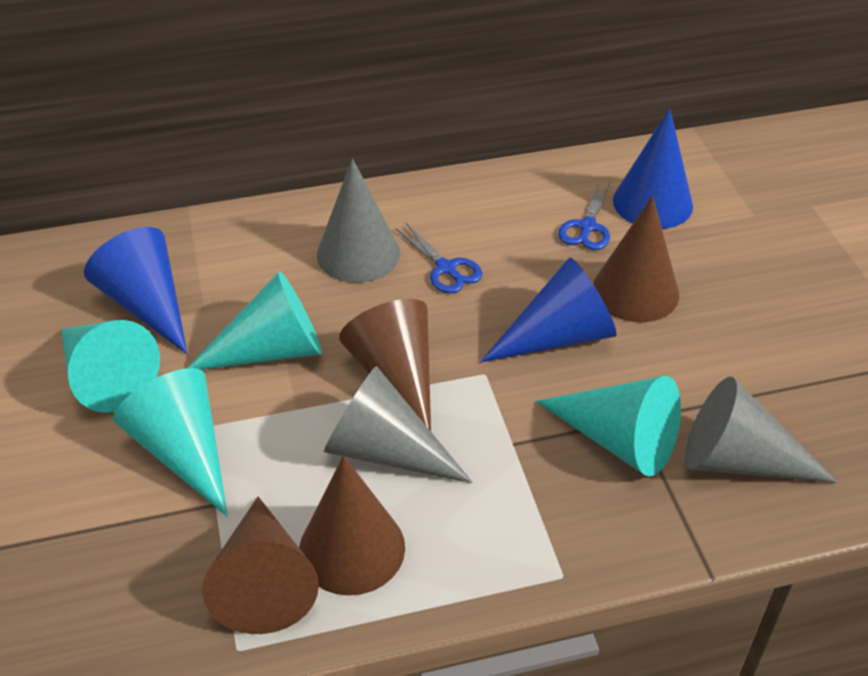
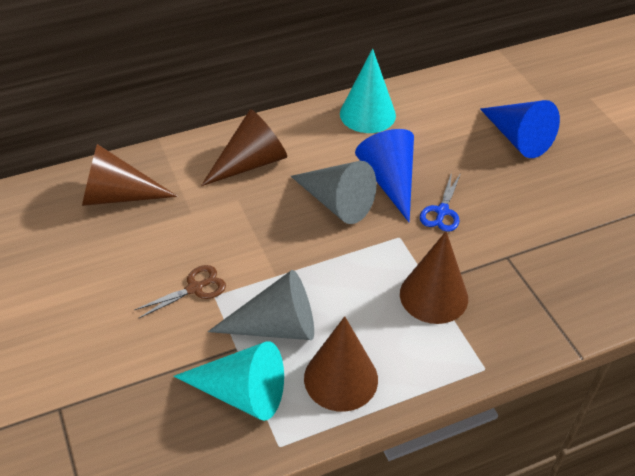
blue cone: [84,227,187,354] [480,257,617,362] [613,108,693,229] = 3 -> [355,129,414,222] [480,100,560,158] = 2
blue scissors: [395,223,483,294] [558,181,611,250] = 2 -> [420,172,461,232] = 1
brown scissors: none = 0 -> [134,265,226,318] = 1
grey cone: [317,158,400,283] [324,366,473,483] [685,377,838,483] = 3 -> [208,270,314,340] [291,161,377,224] = 2
turquoise cone: [61,320,160,413] [113,368,228,516] [187,271,322,370] [536,376,681,476] = 4 -> [174,341,284,421] [340,48,396,133] = 2

